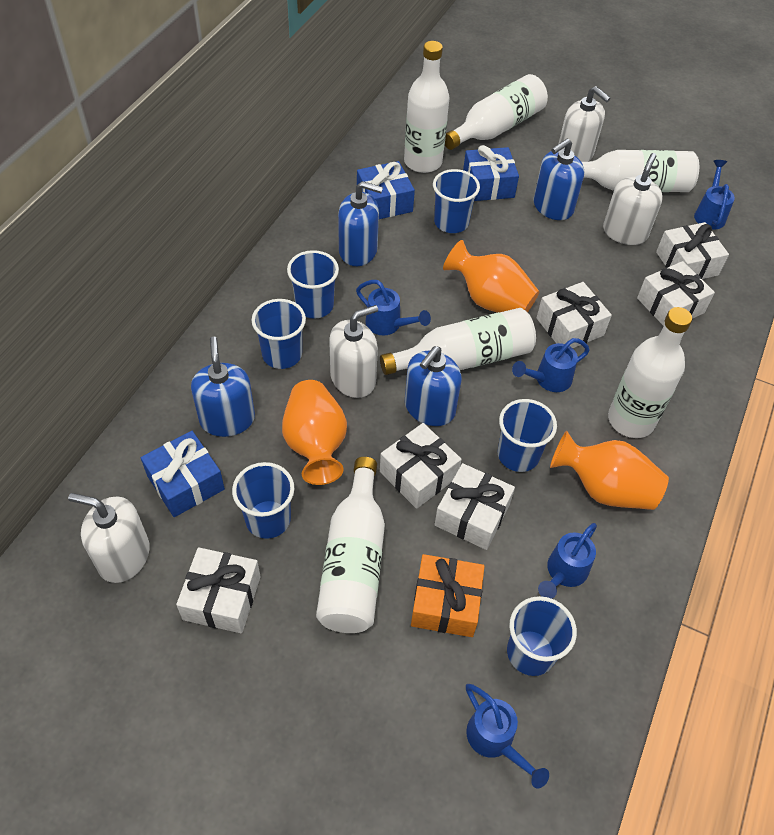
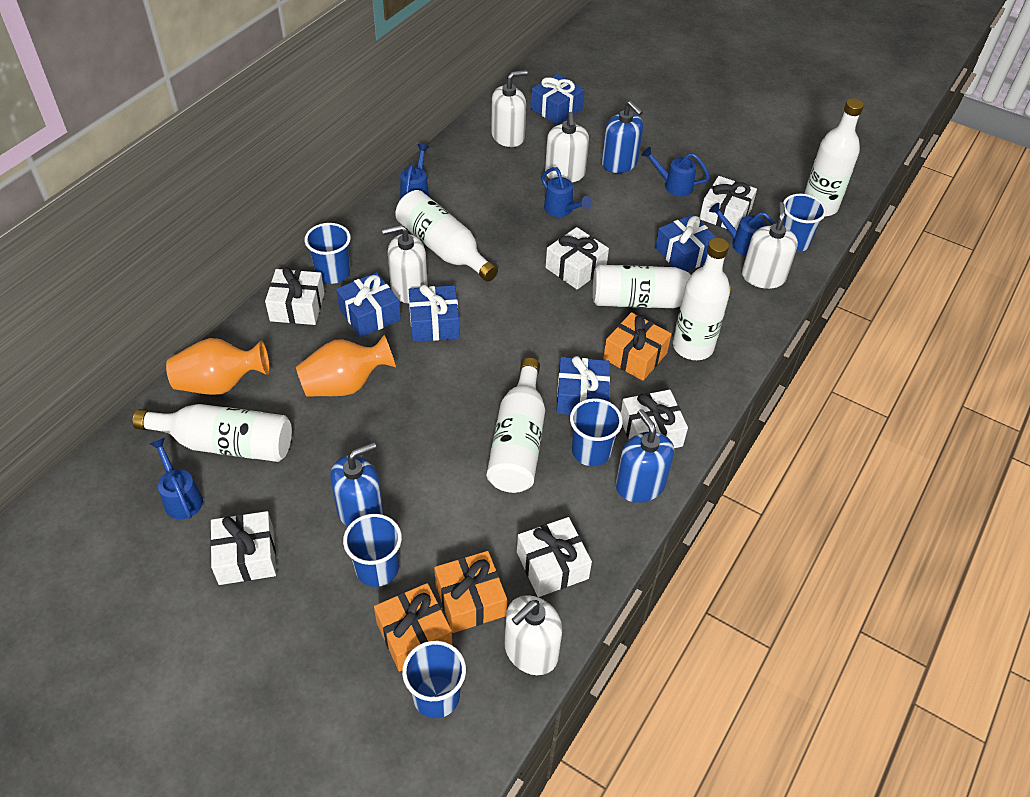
blue cup: [232,462,294,539] [252,299,306,369] [287,250,339,319] [433,169,480,233] [498,399,557,472] [507,596,577,676] = 6 -> [305,223,351,284] [343,514,402,587] [402,641,466,718] [570,398,623,466] [783,194,826,252] = 5
blue gift: [141,431,225,517] [357,161,415,219] [463,145,519,201] = 3 -> [336,272,401,337] [409,285,460,342] [530,74,584,125] [556,356,610,415] [655,214,717,272] = 5
blue soap dispenser: [191,336,255,437] [338,181,383,266] [405,346,462,426] [533,139,584,220] = 4 -> [330,442,384,527] [602,101,643,173] [616,409,674,503] = 3
orange gift: [411,554,485,637] = 1 -> [374,583,453,672] [434,551,507,633] [603,312,671,381] = 3
orange vase: [282,380,347,485] [443,240,539,313] [550,430,669,510] = 3 -> [166,338,270,395] [296,335,396,397] = 2
white soap dispenser: [68,493,150,583] [329,305,378,398] [559,86,611,162] [603,153,663,245] = 4 -> [382,225,428,304] [491,70,528,147] [504,595,562,675] [545,112,589,183] [742,202,798,289] = 5

